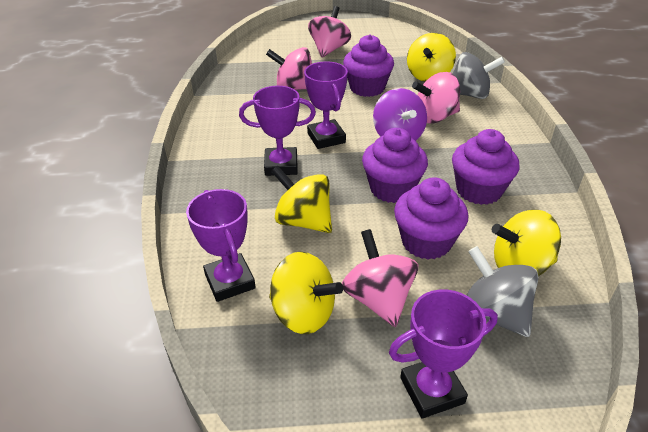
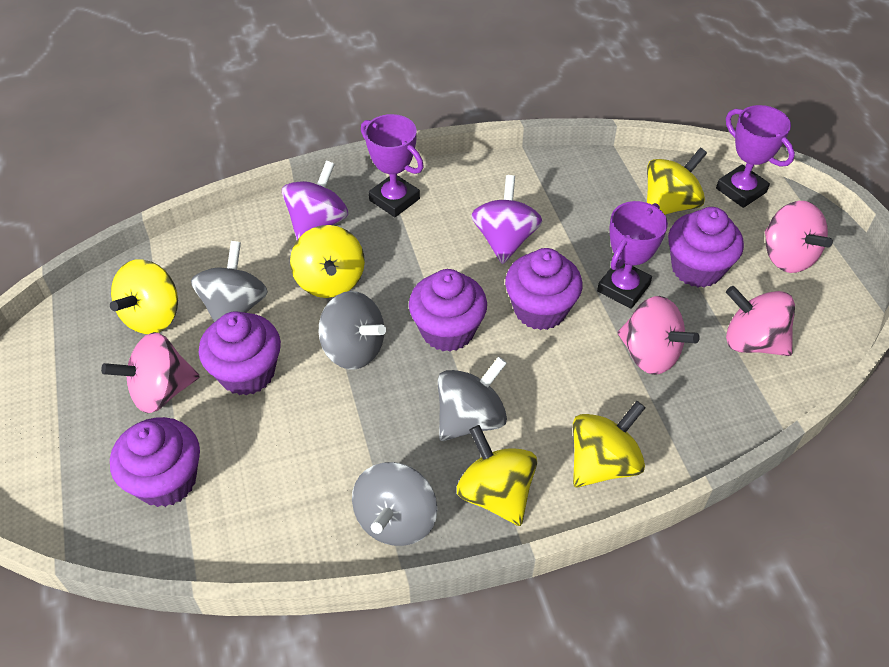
grey spinning top: [453,52,505,99] [466,246,538,337] = 2 -> [191,241,268,322] [319,291,386,370] [352,462,438,546] [438,356,507,441] = 4
purple cupcake: [343,34,394,97] [362,128,428,203] [394,177,468,260] [452,129,519,205] = 4 -> [110,417,200,507] [199,311,281,396] [409,269,487,352] [505,248,582,330] [668,207,744,288] = 5
purple spinning top: [373,88,427,141] = 1 -> [282,161,348,240] [471,175,542,264] = 2
purple trophy: [186,189,256,302] [239,86,316,176] [304,61,348,149] [389,289,498,419] = 4 -> [361,114,424,217] [597,201,668,309] [716,105,795,208] = 3
yellow spinning top: [269,252,343,334] [271,166,332,233] [407,33,456,82] [492,210,561,276] = 4 -> [110,259,178,334] [290,225,365,298] [457,425,537,526] [573,401,646,488] [647,148,707,215] = 5

